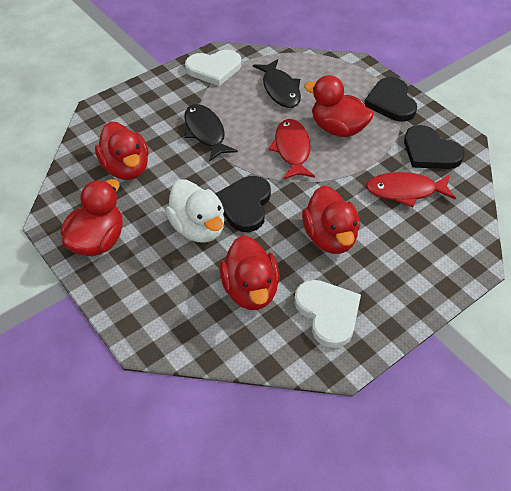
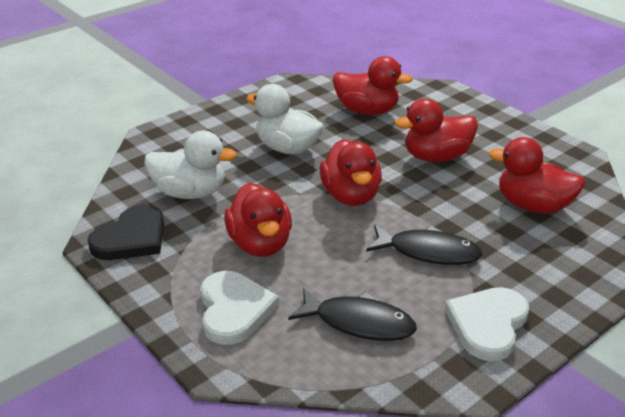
black heart: [215,176,271,232] [364,77,417,122] [404,125,464,169] = 3 -> [87,204,164,260] = 1
red fish: [269,119,315,180] [366,172,456,207] = 2 -> none = 0
white duck: [165,180,224,243] = 1 -> [145,131,237,199] [246,84,324,155] = 2

